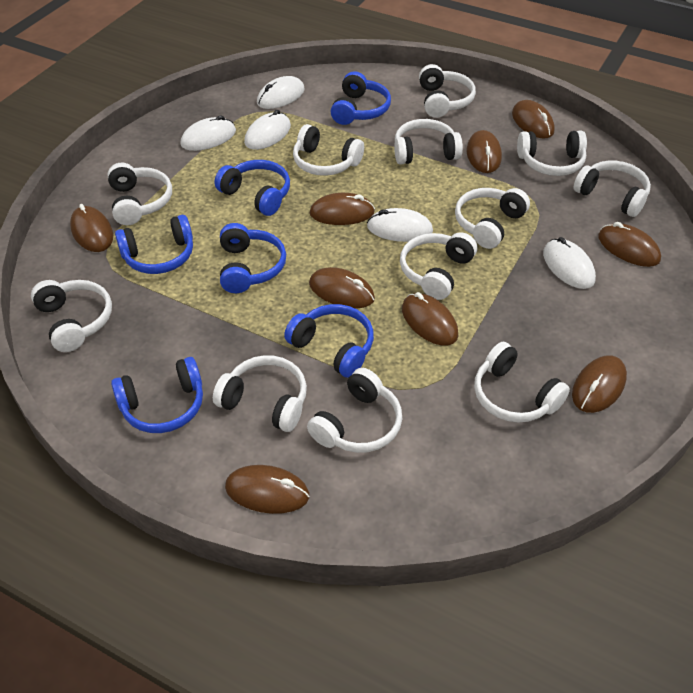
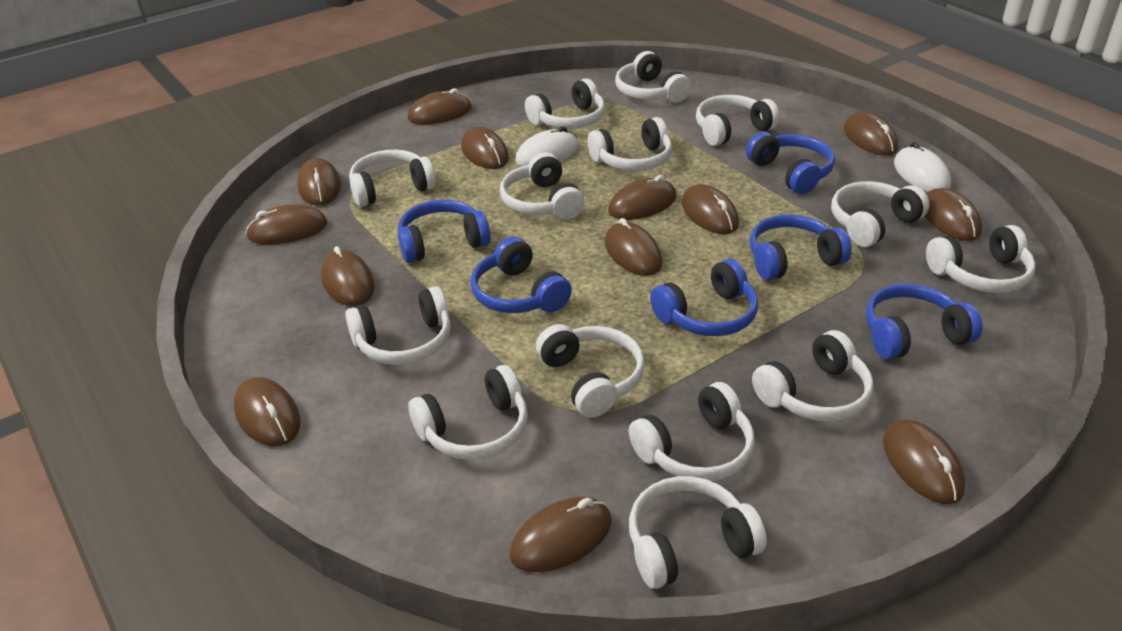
brown mouse: [70,204,113,252] [225,465,309,514] [309,267,375,309] [310,193,375,225] [402,292,458,345] [467,130,502,173] [512,100,555,139] [572,355,627,413] [598,222,661,267] = 9 -> [234,377,300,446] [246,204,327,244] [297,158,341,205] [321,246,375,306] [408,88,472,125] [461,127,509,169] [510,497,611,572] [605,218,663,276] [608,175,676,220] [682,184,739,234] [844,112,898,156] [883,419,965,504] [925,188,982,241] = 13
white headphones: [31,280,112,352] [108,163,172,225] [213,355,307,432] [293,124,364,176] [307,368,402,453] [394,119,463,165] [400,232,477,300] [419,64,476,118] [455,188,530,249] [474,342,570,423] [517,131,587,176] [573,161,651,217] = 12 -> [345,286,451,365] [349,150,436,207] [408,365,528,460] [500,152,585,220] [525,78,605,129] [536,324,645,418] [588,117,672,171] [615,51,691,103] [628,382,755,481] [629,476,767,589] [696,95,780,146] [752,330,874,421] [831,181,930,247] [926,225,1036,293] = 14
white mouse: [180,115,236,151] [244,110,291,150] [257,76,305,109] [367,208,433,242] [543,237,596,289] = 5 -> [515,126,579,166] [894,142,951,192] = 2

